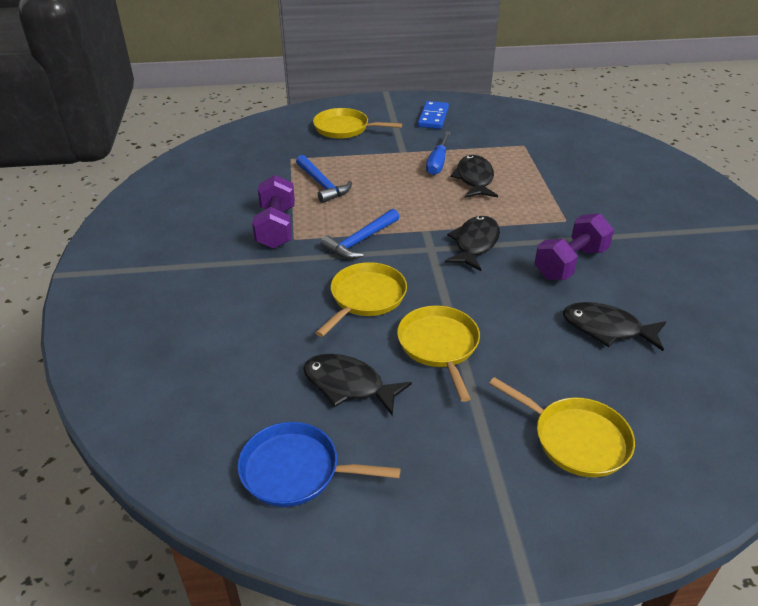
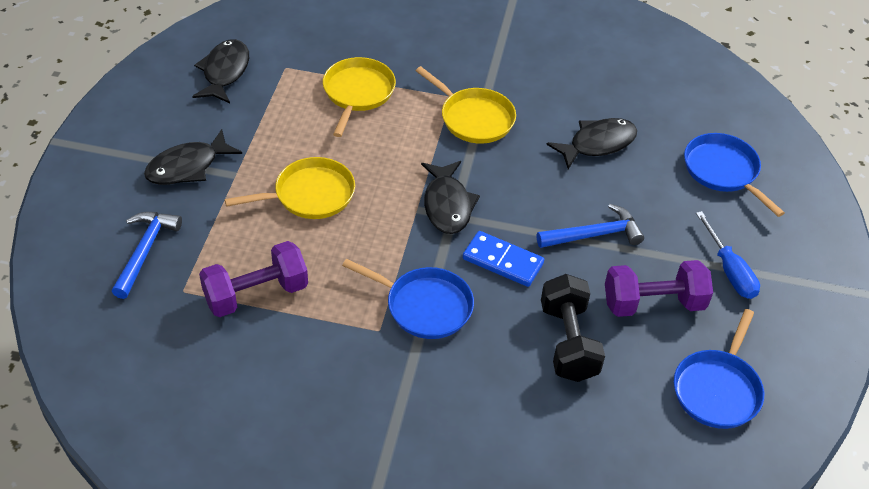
black dumbbell: none = 0 -> [541,274,605,382] = 1
blue pan: [238,422,401,507] = 1 -> [342,259,474,339] [674,309,764,429] [684,133,785,217] = 3
yellow pan: [313,108,402,139] [316,262,407,337] [397,305,480,402] [489,377,635,477] = 4 -> [224,157,355,219] [323,57,396,137] [416,66,516,144] = 3

